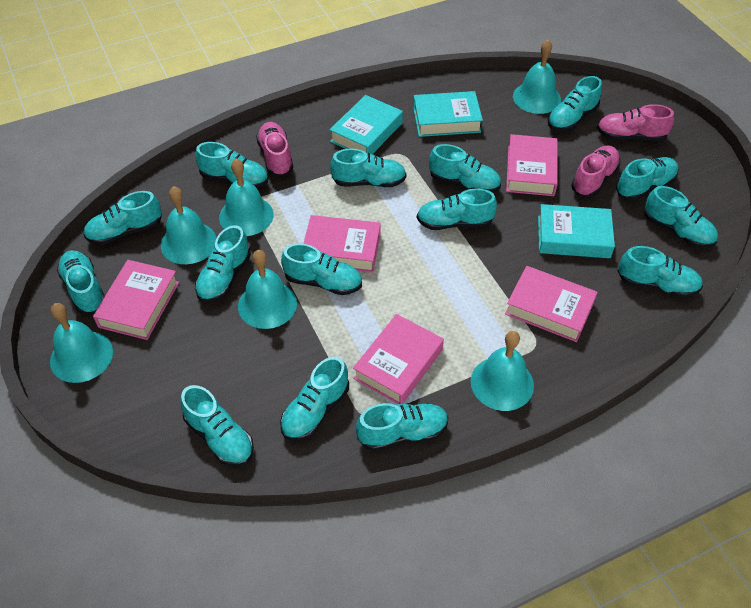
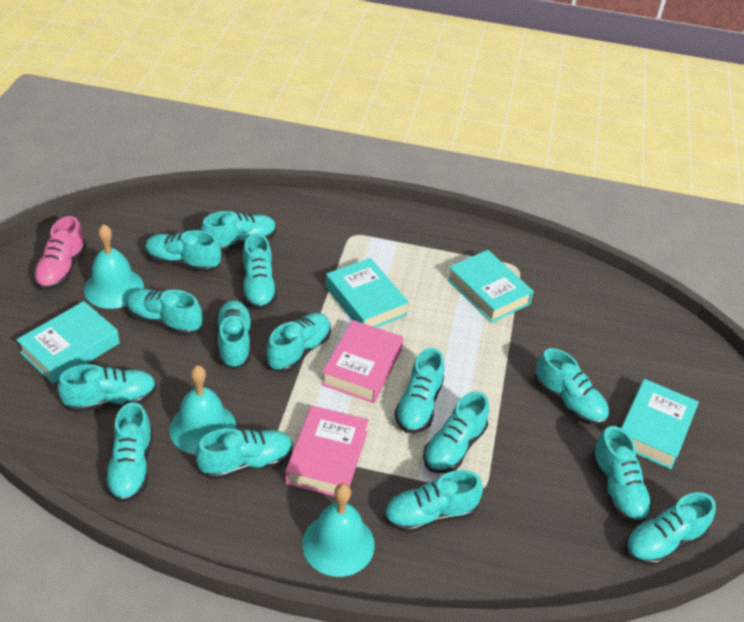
pink book: [93,260,179,340] [303,215,381,273] [353,314,444,404] [505,266,598,342] [506,134,558,196] = 5 -> [285,406,369,497] [321,320,403,403] = 2
pink shoe: [256,122,293,177] [571,145,620,197] [597,104,674,141] = 3 -> [33,216,87,290] = 1
turquoise bell: [50,303,113,383] [161,186,216,264] [219,159,273,236] [238,250,297,329] [471,331,534,411] [513,40,561,114] = 6 -> [84,224,144,309] [169,365,236,455] [302,484,375,577] = 3
turquoise book: [330,95,403,154] [413,91,483,137] [538,204,615,258] = 3 -> [16,301,120,384] [326,258,409,327] [447,250,534,323] [621,379,699,469] = 4

